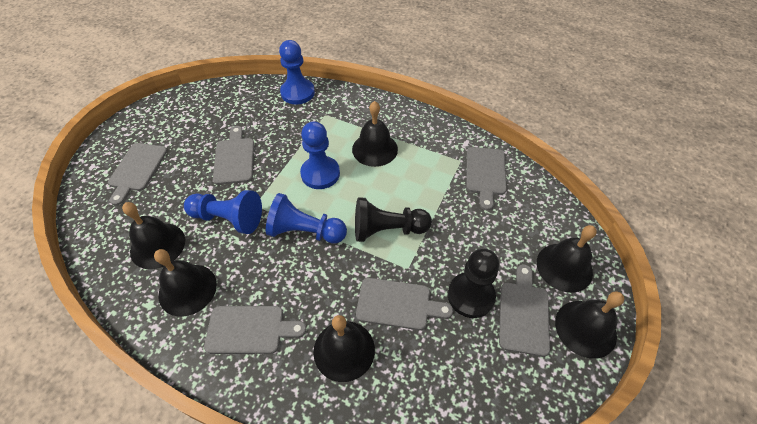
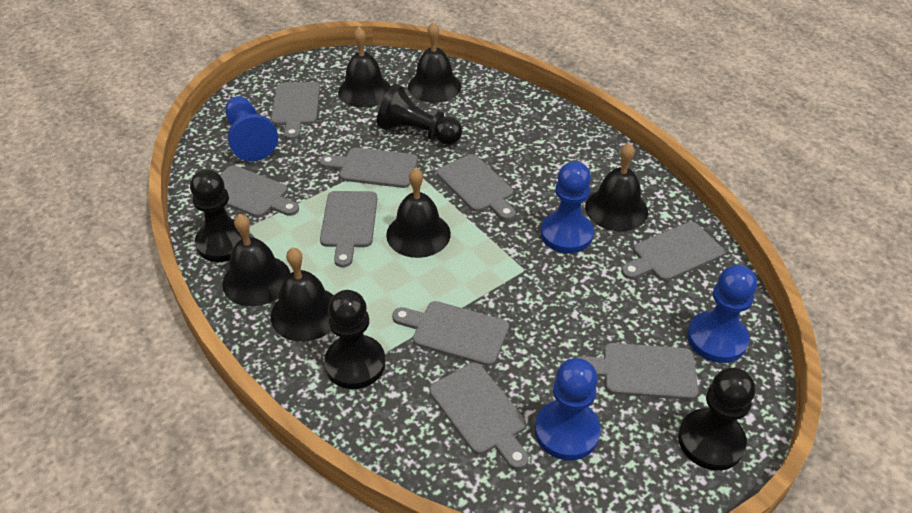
black pawn: [355,197,432,242] [448,248,500,318] = 2 -> [190,170,250,262] [324,290,386,389] [377,84,462,145] [678,368,755,470] = 4
grey cutting board: [108,143,167,206] [204,306,306,354] [213,126,254,185] [356,278,453,330] [466,147,507,210] [499,264,550,357] = 6 -> [220,165,299,218] [271,82,320,140] [320,148,418,188] [320,191,377,267] [392,301,509,366] [429,363,529,470] [437,154,515,221] [577,343,698,400] [621,222,724,281] = 9

